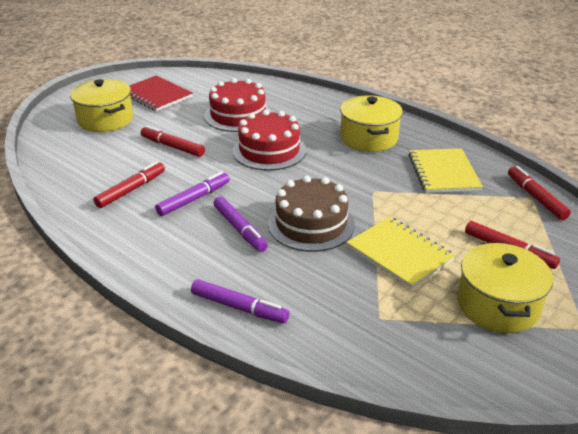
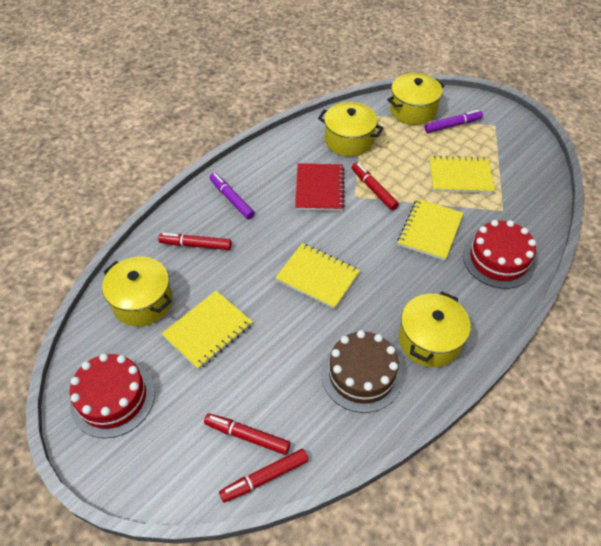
purple marker: [155,172,230,216] [191,279,289,323] [213,196,268,252] = 3 -> [210,173,255,219] [425,110,483,133] = 2
yellow notebook: [346,217,455,289] [409,148,483,193] = 2 -> [162,291,253,370] [275,243,360,309] [397,199,464,261] [429,156,495,193] = 4
yellow pot: [70,79,133,132] [340,95,403,152] [457,242,553,333] = 3 -> [102,256,172,326] [318,102,383,157] [387,73,445,125] [399,292,471,367] = 4

